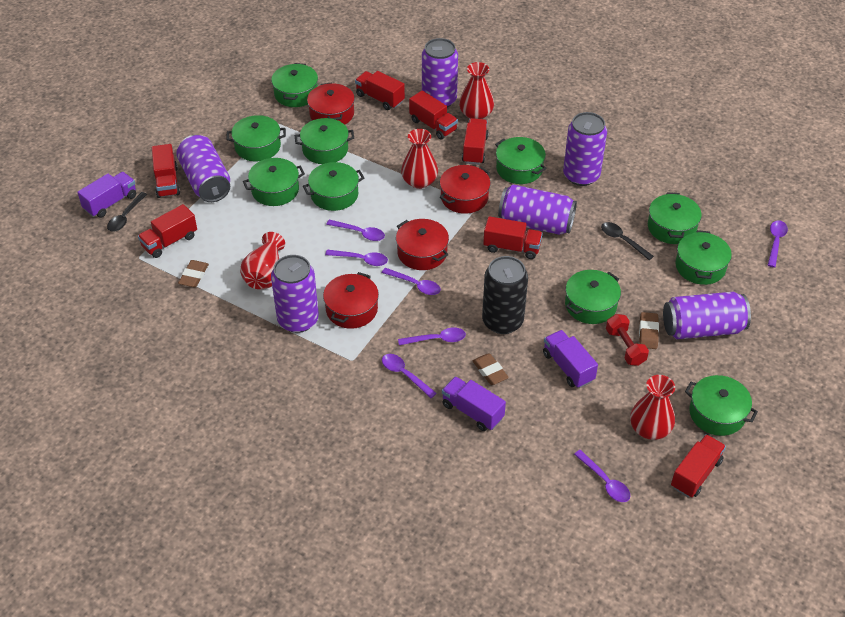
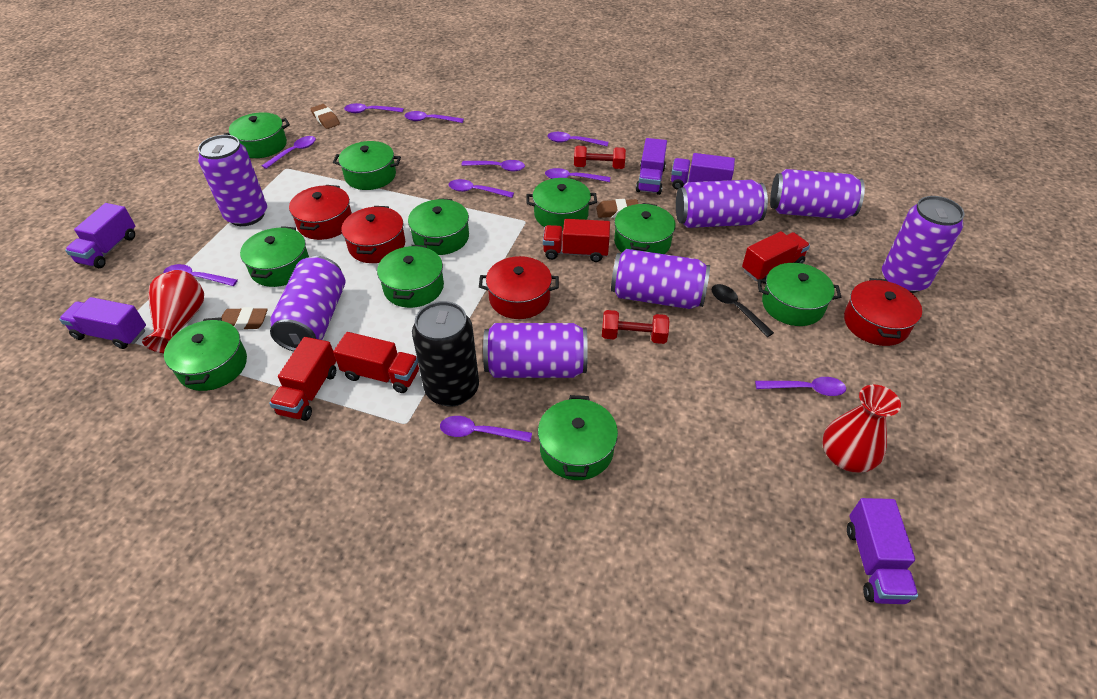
black spoon: [107,192,147,232] [601,222,654,260] = 2 -> [711,284,774,337] = 1
purple can: [176,135,230,202] [271,255,319,333] [422,38,458,108] [498,185,577,235] [563,112,607,186] [663,292,751,339] = 6 -> [198,135,267,226] [270,256,345,351] [483,323,588,378] [611,249,710,309] [676,180,768,228] [770,169,865,219] [882,196,964,293] = 7
purple spoon: [325,250,388,266] [326,219,385,241] [382,268,441,295] [382,354,437,398] [398,328,466,345] [574,450,630,502] [768,220,788,268] = 7 -> [163,264,238,286] [262,136,316,169] [344,103,404,113] [405,111,464,123] [440,416,532,442] [449,179,514,198] [461,160,525,172] [545,168,610,182] [547,132,609,147] [755,377,846,396] = 10
purple truck: [77,172,136,218] [442,376,506,431] [543,330,598,388] = 3 -> [59,297,146,349] [65,203,135,268] [636,138,667,195] [671,153,735,189] [847,498,918,604] = 5
red dumbbell: [606,314,649,366] = 1 -> [574,146,626,169] [602,310,669,344] = 2
red truck: [138,204,197,258] [152,144,180,198] [355,71,405,110] [409,90,458,139] [462,118,489,165] [483,216,543,259] [671,434,726,498] = 7 -> [269,337,336,421] [333,332,419,393] [543,219,610,262] [742,231,810,284] = 4
red vase: [240,232,285,289] [401,129,438,189] [459,62,494,119] [630,375,675,440] = 4 -> [142,270,204,353] [822,385,901,473] = 2

